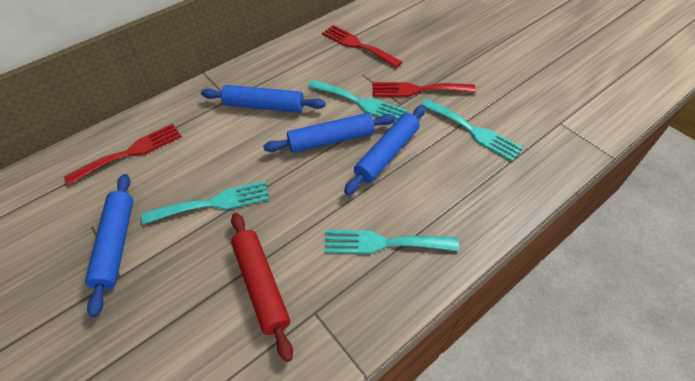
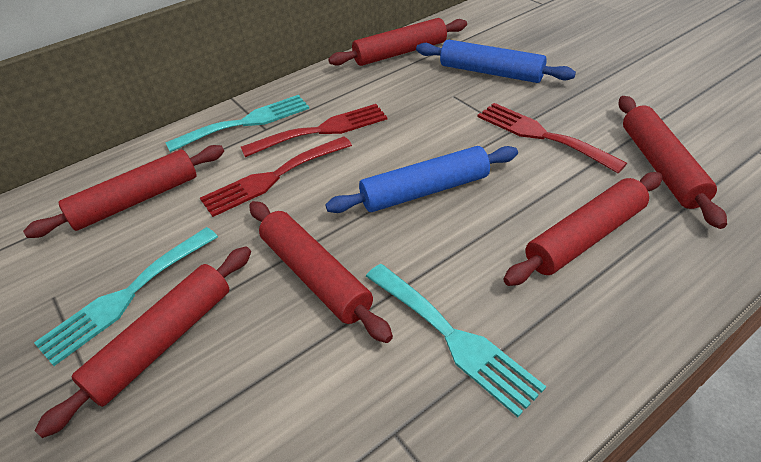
blue rolling pin: [85,174,133,317] [201,85,326,113] [263,113,396,153] [344,105,426,195] = 4 -> [325,146,518,213] [416,40,576,83] = 2
red rolling pin: [231,213,293,362] = 1 -> [23,145,224,238] [34,246,251,438] [249,201,393,343] [328,18,467,66] [503,172,663,286] [619,96,727,229] = 6
turquoise fork: [142,181,269,224] [308,80,407,123] [324,230,459,254] [420,99,523,161] = 4 -> [34,227,218,366] [165,95,309,152] [366,264,546,417] = 3

